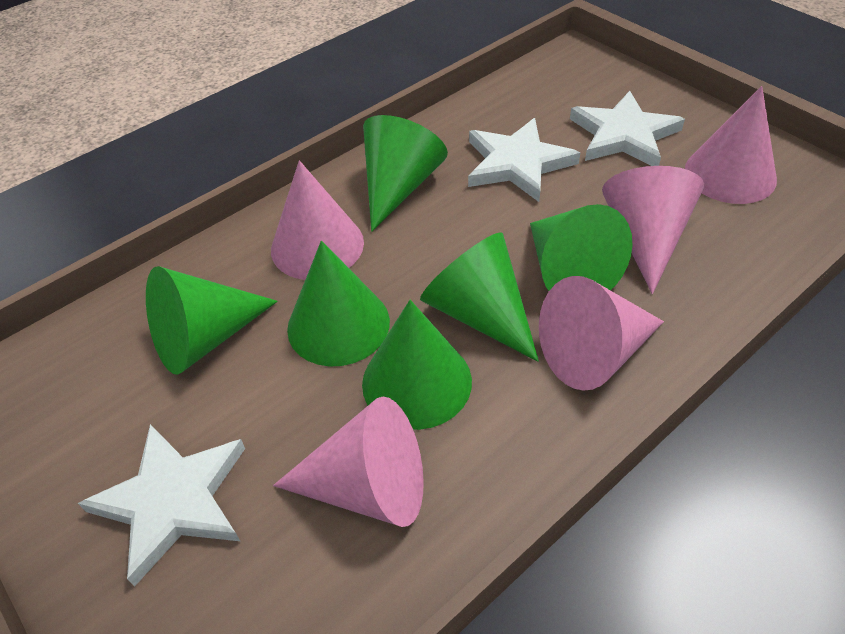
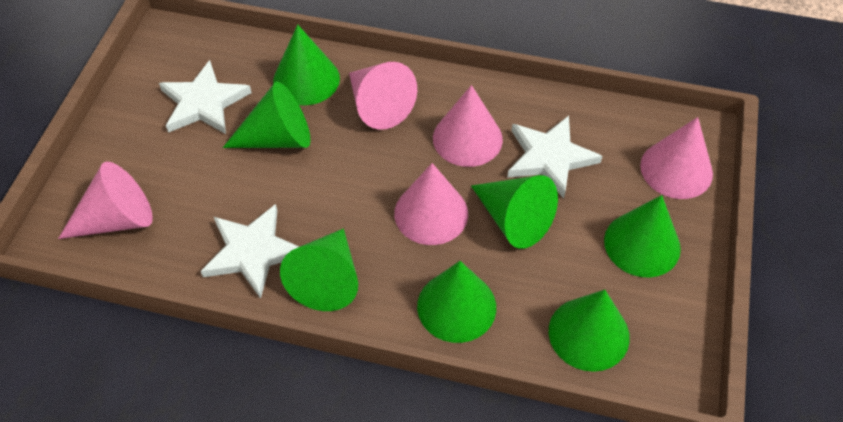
green cone: [146,266,278,375] [287,241,390,366] [362,300,472,430] [363,115,448,232] [420,232,539,362] [530,204,633,291] = 6 -> [223,82,310,148] [273,24,340,105] [280,228,358,311] [417,261,496,343] [471,175,558,249] [549,290,630,372] [604,195,681,278] = 7

